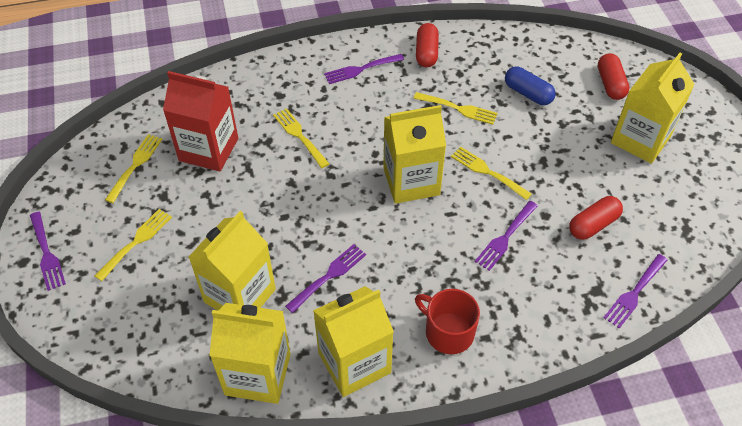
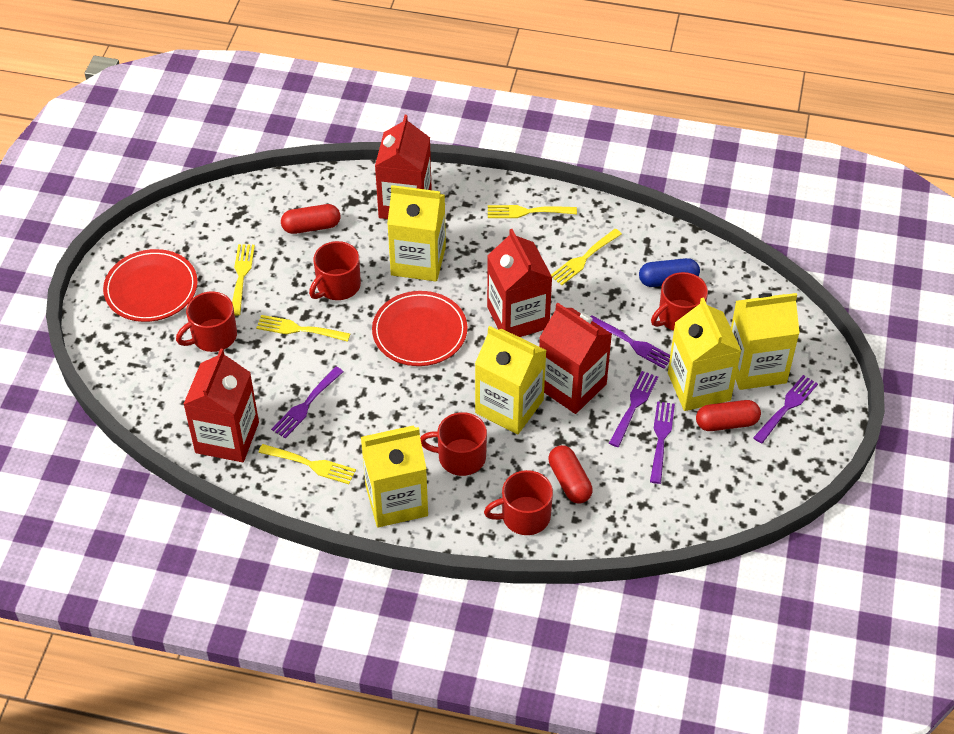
red carton: [163,71,238,172] = 1 -> [183,348,259,462] [375,115,432,219] [487,229,552,337] [539,303,612,414] = 4
red mug: [415,289,480,354] = 1 -> [176,291,237,352] [309,241,361,300] [420,412,487,476] [484,470,553,535] [651,272,708,331] = 5
red plate: none = 0 -> [103,249,198,322] [372,291,467,366] = 2

